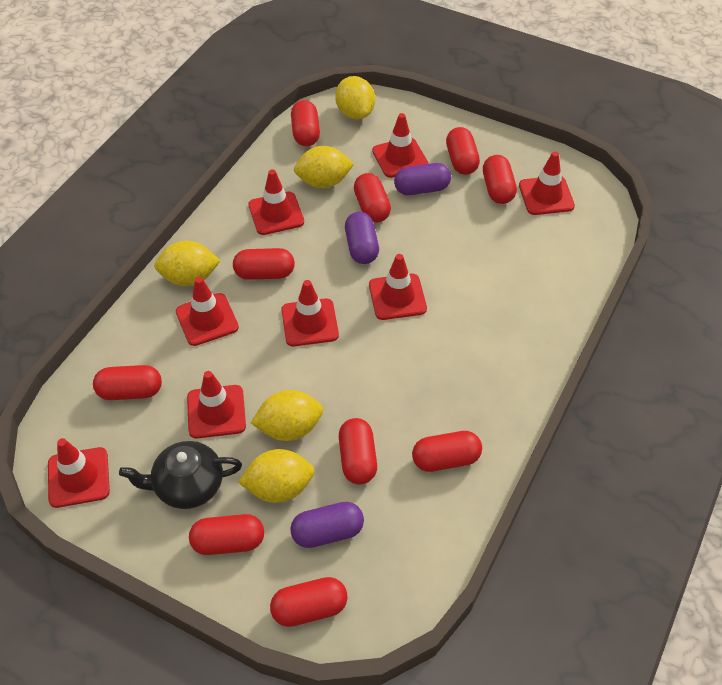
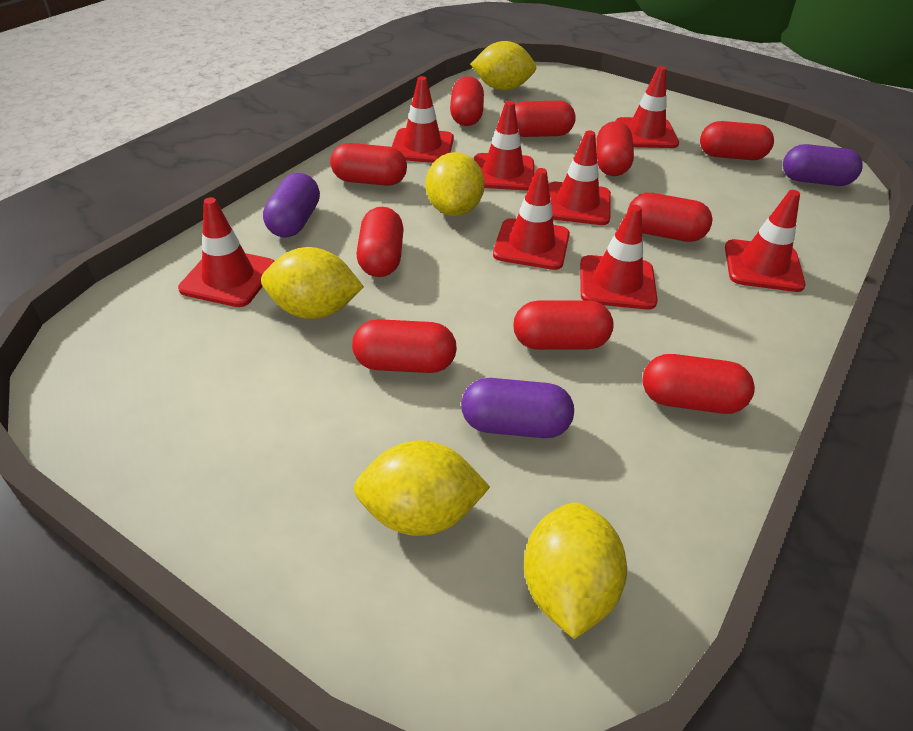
black teapot: [119,441,242,509] = 1 -> none = 0

